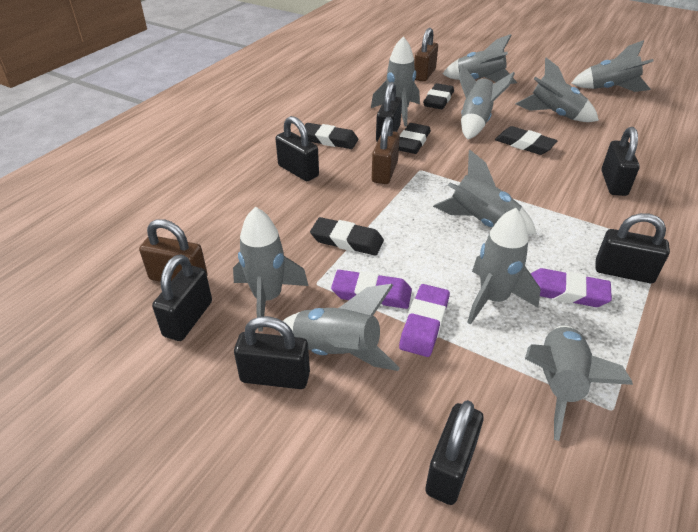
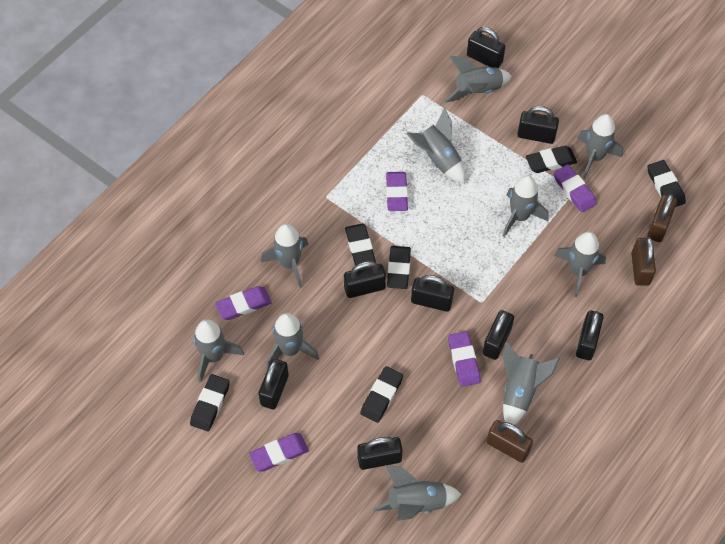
black eraser: [305,123,358,149] [310,217,384,255] [399,123,431,154] [423,83,454,109] [495,126,558,155] = 5 -> [190,374,230,431] [345,223,376,266] [360,366,403,423] [387,246,411,289] [526,146,577,173] [647,160,686,207] = 6
black padlock: [152,255,212,341] [234,316,310,389] [276,116,319,181] [376,82,402,142] [425,400,484,505] [595,213,670,283] [602,127,640,196] = 7 -> [258,359,289,409] [344,261,386,298] [357,437,403,470] [411,275,454,312] [467,27,505,68] [483,310,514,360] [517,106,559,144] [576,310,604,360] = 8
purple eraser: [331,270,412,309] [399,284,450,357] [531,268,612,307] = 3 -> [215,286,272,320] [249,433,309,471] [386,172,408,211] [448,331,481,387] [554,164,597,212] = 5

